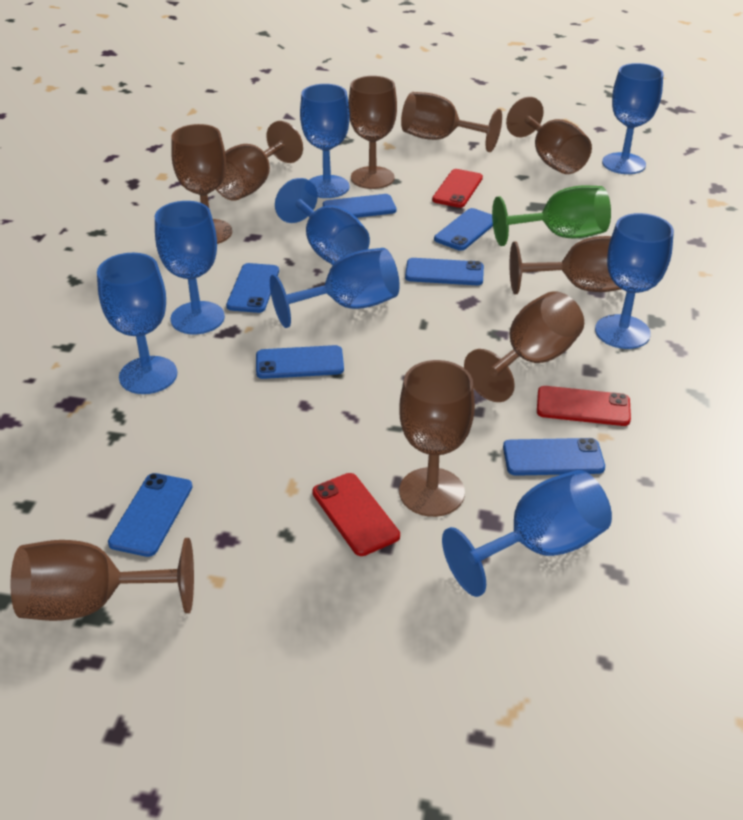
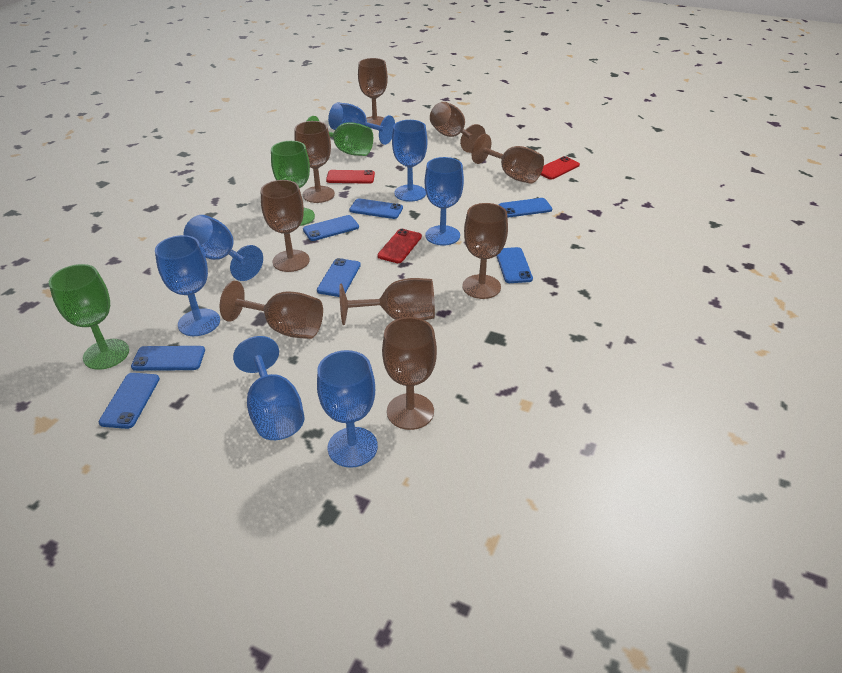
blue goblet: [97,253,177,394] [155,201,225,334] [270,248,400,328] [275,178,370,265] [300,84,350,198] [442,470,612,597] [595,213,674,349] [602,63,663,174] = 8 -> [155,235,220,336] [184,215,263,281] [233,336,305,440] [317,350,378,468] [328,102,395,145] [392,120,427,202] [425,157,464,246] = 7
green goblet: [492,186,611,246] = 1 -> [49,264,129,370] [271,141,315,226] [307,116,373,156] = 3

